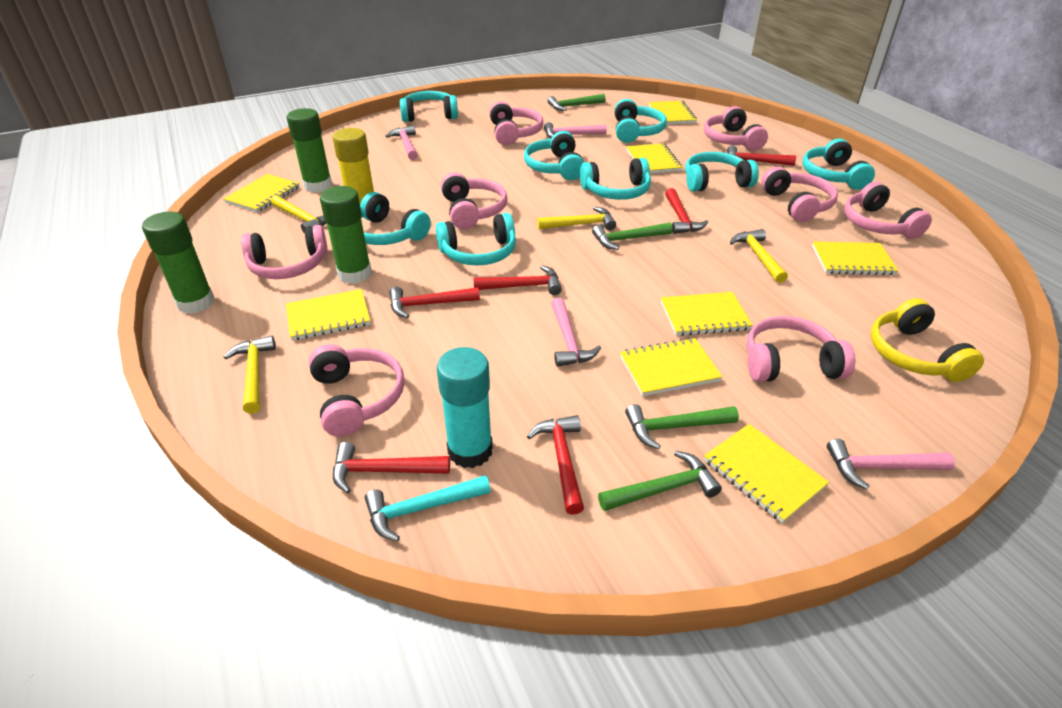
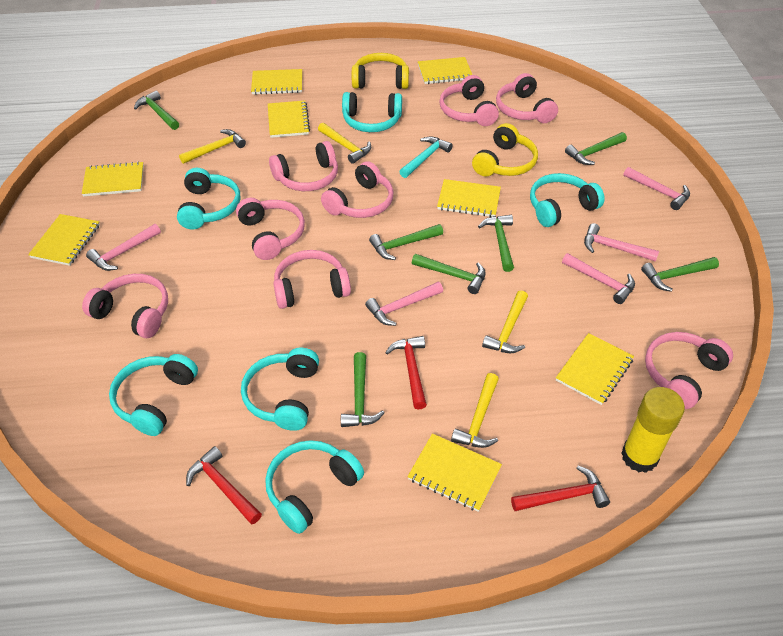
green glue stick: [142,212,214,314] [287,108,332,193] [320,186,372,284] = 3 -> none = 0
green hammer: [548,94,606,111] [592,222,673,250] [598,451,722,511] [625,404,739,449] = 4 -> [134,90,179,130] [341,352,384,427] [369,224,443,260] [412,254,486,294] [478,215,514,272] [565,132,627,165] [641,257,719,292] = 7
pink hammer: [385,125,418,160] [544,122,607,138] [551,298,601,367] [827,439,955,490] = 4 -> [86,224,161,271] [365,282,443,326] [562,253,635,304] [584,223,659,262] [623,167,690,210] = 5
red hammer: [333,442,450,493] [389,287,480,318] [473,266,562,295] [527,415,584,515] [665,188,708,234] [727,145,796,166] = 6 -> [186,446,262,524] [385,336,427,410] [511,466,610,511] = 3
turquoise glue stick: [437,347,493,468] = 1 -> none = 0
turquoise headphones: [360,192,431,245] [400,91,458,122] [436,213,516,266] [524,131,584,180] [580,158,651,200] [614,99,667,143] [685,152,759,192] [803,139,875,190] = 8 -> [109,354,198,436] [177,168,240,230] [241,348,319,431] [265,440,364,534] [342,92,402,132] [530,173,605,227] = 6
yellow headphones: [870,298,984,382] = 1 -> [352,53,409,89] [472,123,538,177] = 2

